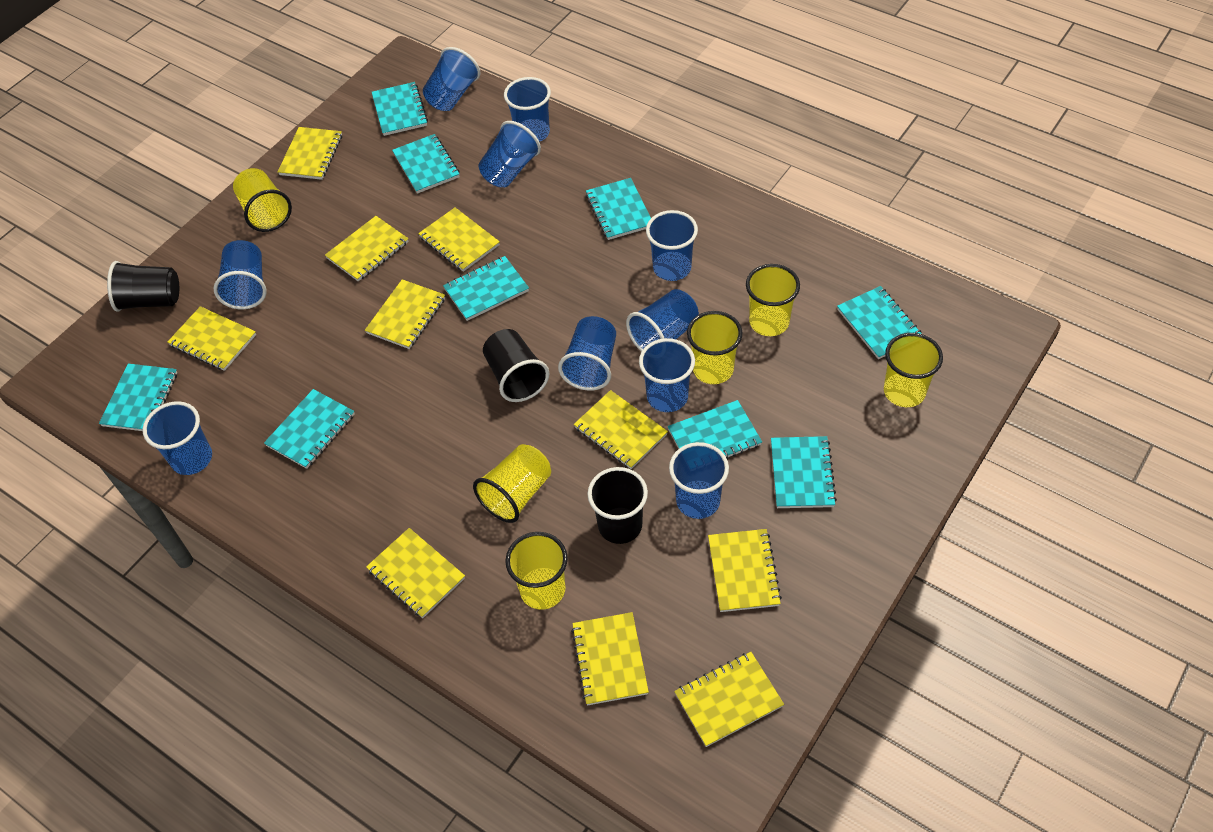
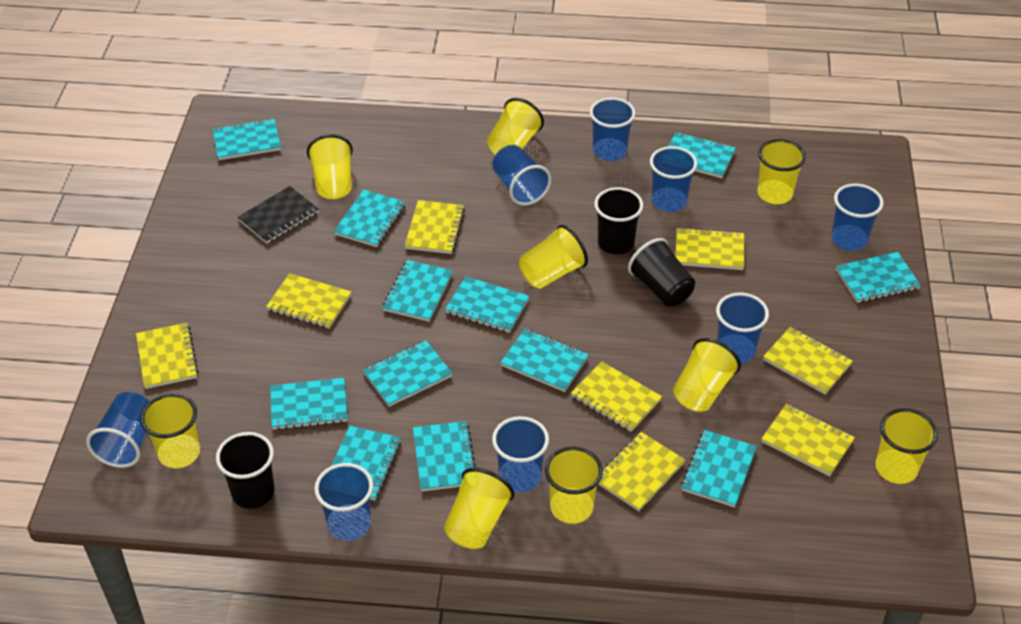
black notebook: none = 0 -> [237,186,319,244] = 1
blue cup: [143,401,212,475] [213,240,267,309] [423,47,480,111] [479,121,541,187] [504,77,551,142] [558,316,616,391] [626,289,699,352] [639,338,695,412] [646,210,698,281] [669,442,729,519] = 10 -> [86,392,149,468] [314,463,373,541] [492,145,551,206] [492,416,549,493] [590,97,636,161] [650,146,697,212] [716,293,769,364] [831,183,884,251] = 8
turquoise notebook: [99,364,177,431] [264,389,355,469] [372,82,428,136] [392,134,460,194] [443,256,529,321] [586,178,651,240] [668,400,762,459] [771,436,837,508] [837,286,922,359] = 9 -> [213,119,281,160] [270,378,348,430] [331,426,401,501] [334,190,405,247] [363,341,453,407] [382,260,453,322] [413,421,476,492] [445,276,529,333] [500,329,589,392] [669,132,736,178] [681,430,757,507] [836,252,921,303] = 12
yellow cup: [233,168,292,232] [473,444,551,523] [505,532,568,610] [687,311,742,384] [746,264,800,336] [884,333,943,407] = 6 -> [140,393,200,469] [307,134,353,199] [444,468,515,549] [487,98,544,155] [519,225,588,289] [545,446,603,524] [673,338,741,412] [757,139,806,204] [876,408,938,484] = 9
yellow notebook: [168,306,256,371] [278,127,342,180] [325,216,409,281] [365,279,445,349] [366,528,465,618] [418,208,500,272] [571,612,649,705] [574,390,668,469] [674,652,784,747] [708,529,782,612] = 10 -> [136,323,198,389] [266,273,351,329] [405,200,465,254] [571,362,662,432] [598,432,685,511] [675,227,744,270] [761,404,855,476] [763,327,853,395] = 8

